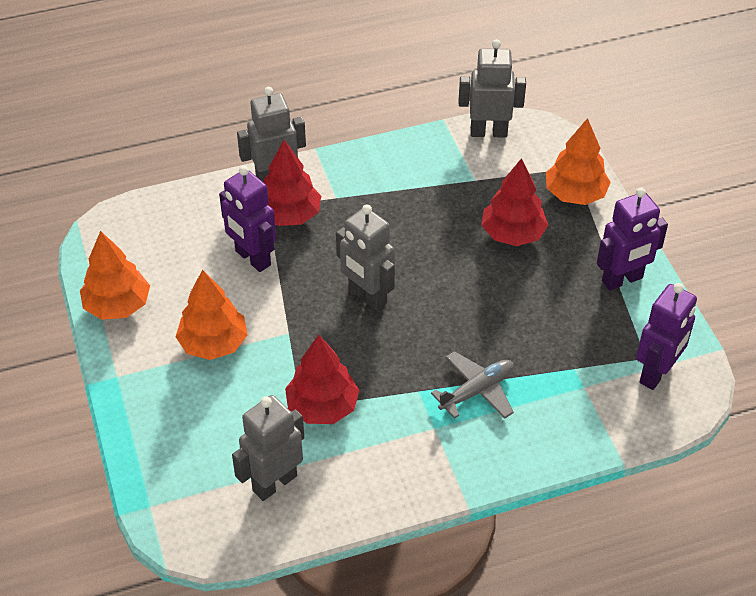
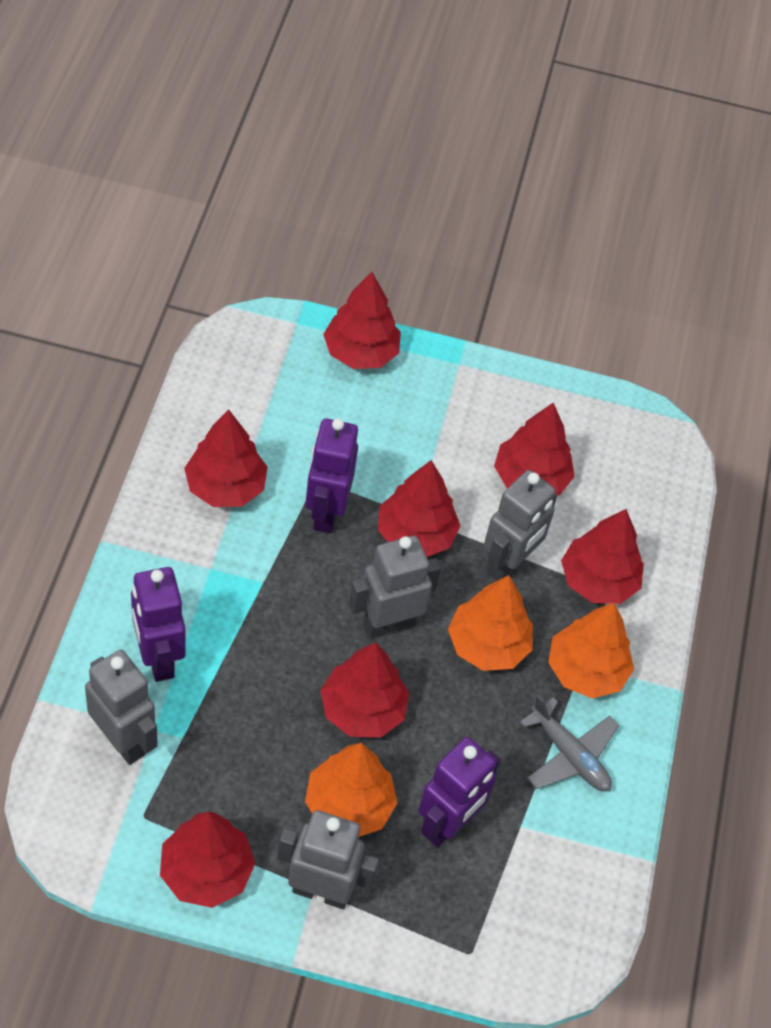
red tree: [264,140,321,226] [285,335,359,424] [481,158,548,246] = 3 -> [160,812,255,908] [184,409,268,507] [321,642,409,737] [323,272,401,369] [378,460,460,557] [494,403,575,496] [561,509,644,604] = 7

